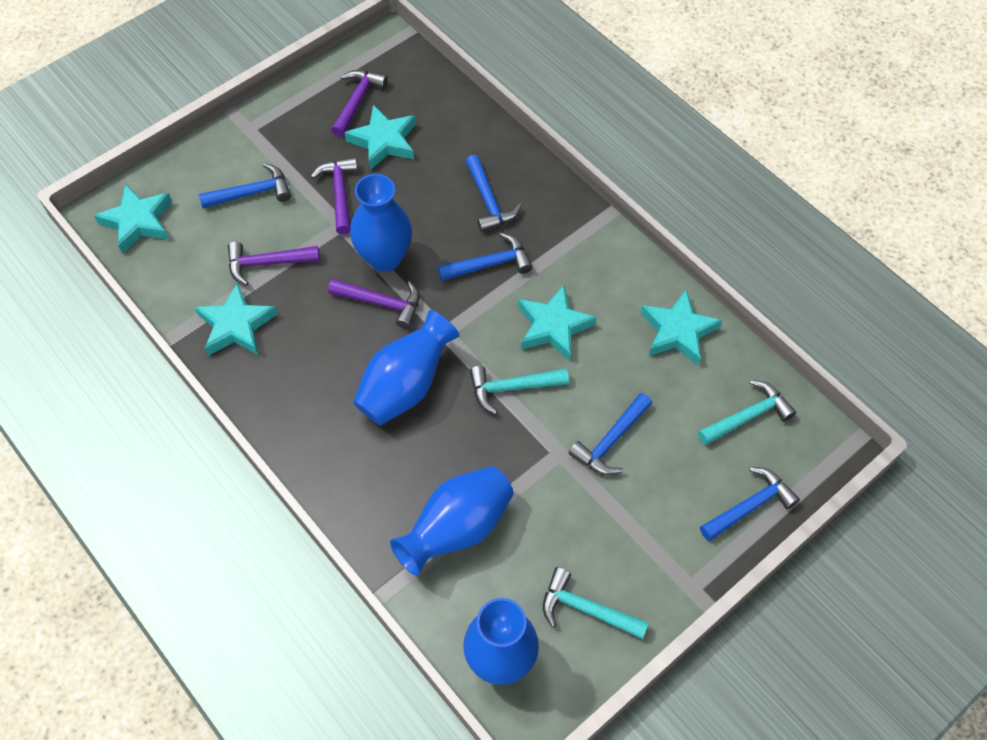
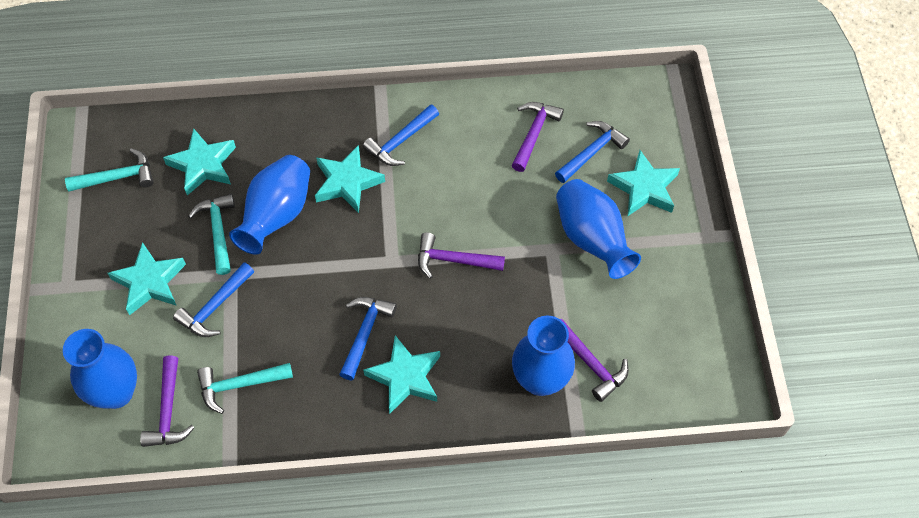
blue hammer: [199,163,291,208] [438,233,533,281] [465,155,522,232] [569,393,652,475] [700,467,800,541] = 5 -> [173,262,254,337] [339,297,397,380] [363,104,439,166] [555,121,630,183] = 4

